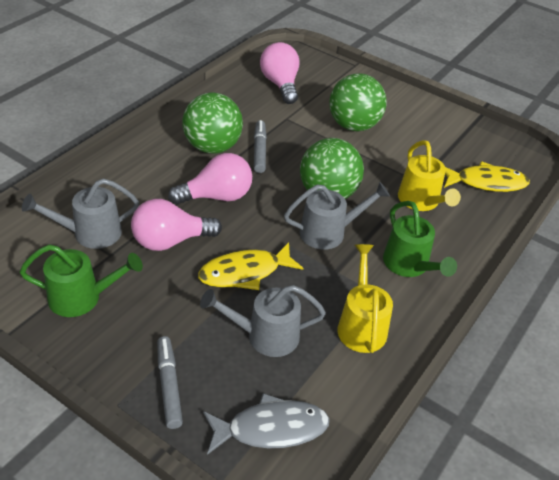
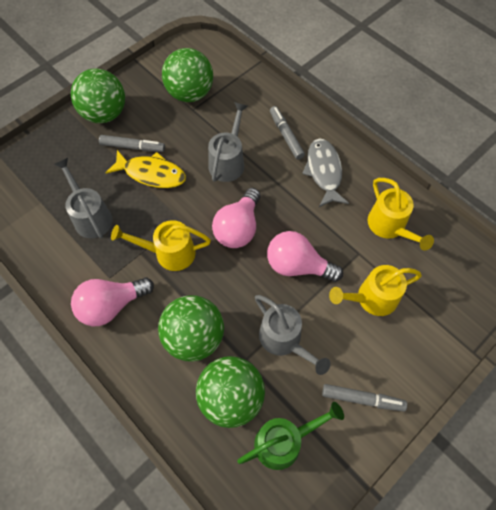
green ball: [182,93,243,154] [300,138,364,199] [329,74,386,131] = 3 -> [71,68,125,123] [158,295,224,362] [162,48,213,102] [196,356,265,428] = 4
green watering can: [20,244,143,317] [383,201,457,277] = 2 -> [237,402,344,470] = 1
grey marker: [157,336,183,429] [254,120,267,173] = 2 -> [99,135,165,152] [270,106,305,160] [322,384,407,411] = 3
yellow fish: [198,242,303,290] [444,161,530,192] = 2 -> [105,150,186,188] = 1
yellow watering can: [337,244,393,353] [398,140,461,211] = 2 -> [111,220,211,271] [329,265,422,316] [368,178,434,251] = 3

